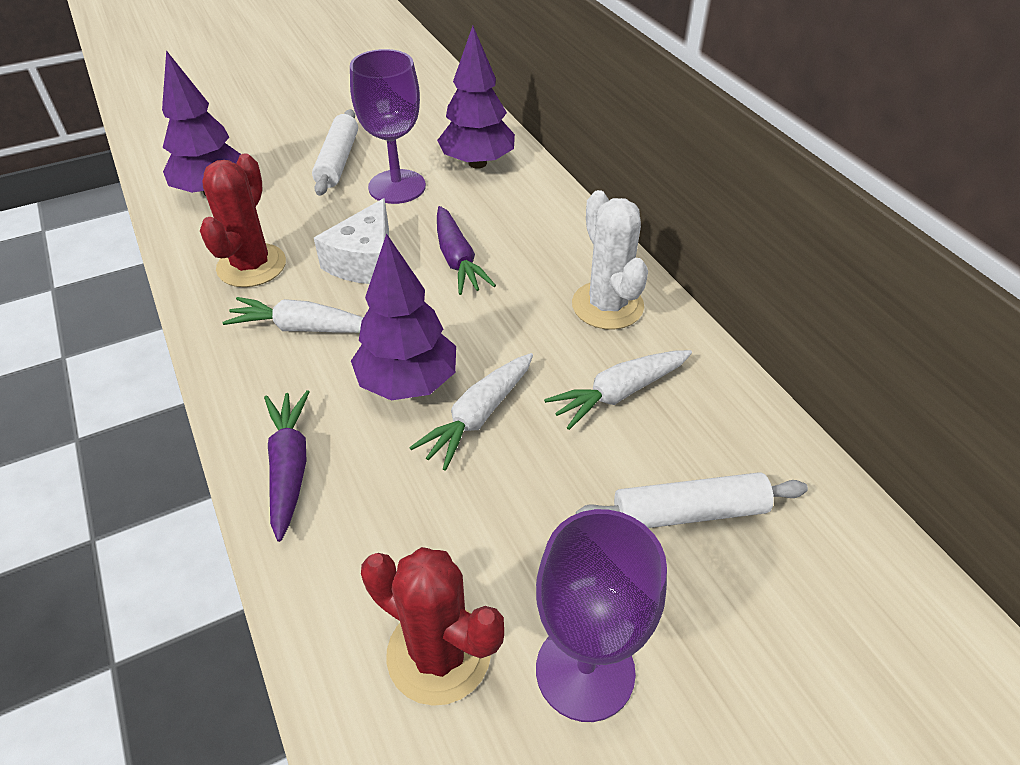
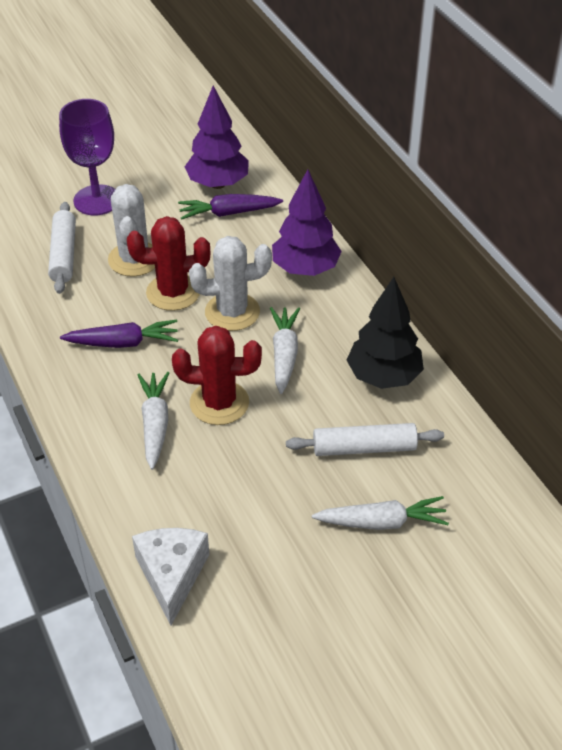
black tree: none = 0 -> [347,277,424,389] = 1
purple goblet: [350,49,426,204] [536,509,667,722] = 2 -> [59,99,116,215] = 1
purple tree: [162,50,241,196] [351,233,456,401] [437,26,515,169] = 3 -> [185,86,249,189] [272,169,342,276] = 2
white cactus: [572,190,648,330] = 1 -> [108,184,155,276] [189,236,272,331] = 2

